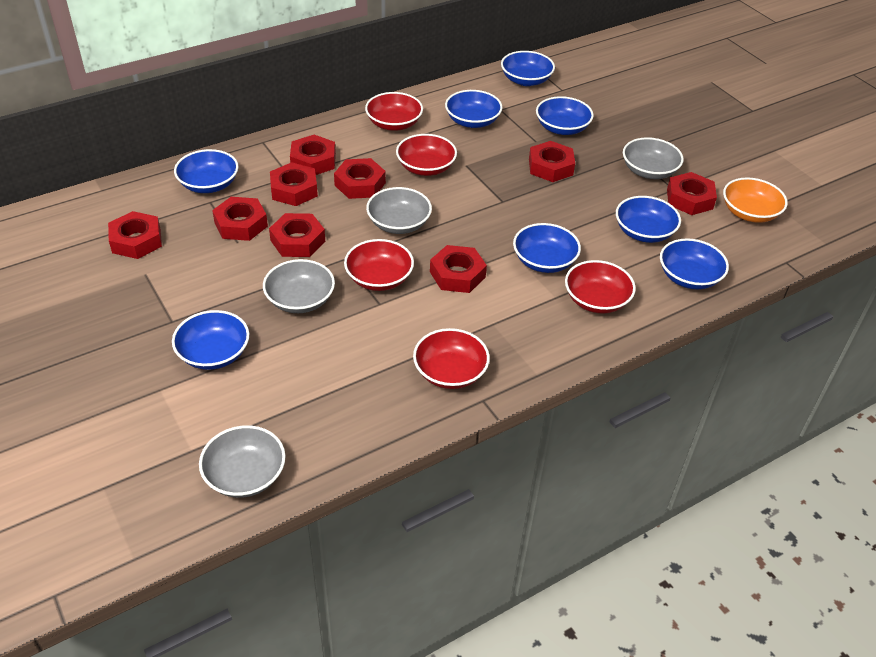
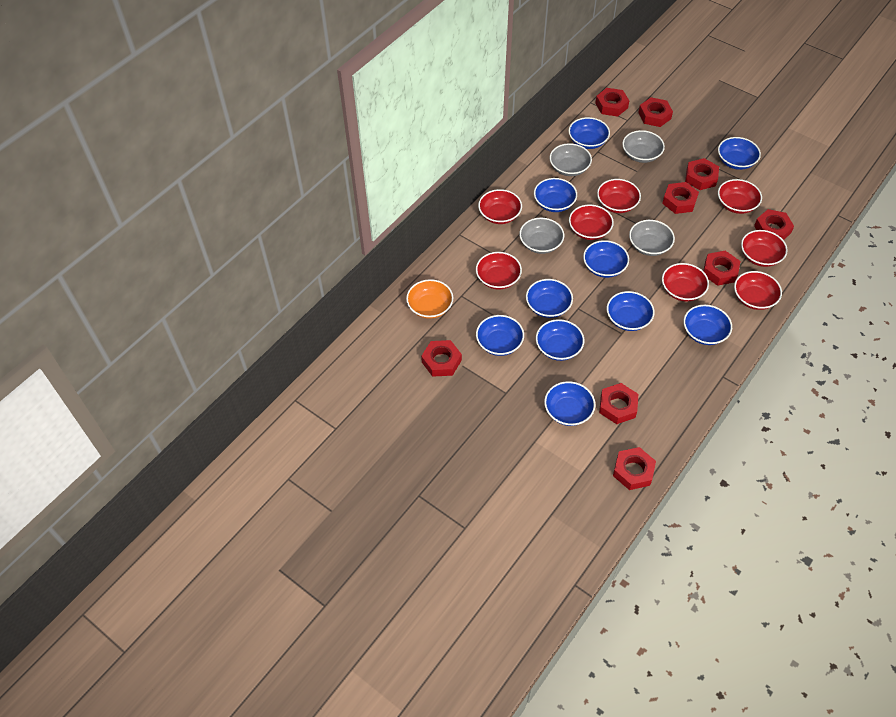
blue bowl: [172,310,249,370] [174,149,239,193] [445,90,502,128] [501,51,555,86] [513,223,581,273] [536,96,594,135] [616,196,681,243] [660,238,729,289] = 8 -> [476,315,524,356] [526,279,573,318] [534,178,577,212] [536,319,584,361] [544,381,596,426] [568,117,610,149] [583,240,629,278] [607,291,655,331] [684,305,732,345] [718,137,761,170] = 10
red bowl: [344,239,414,291] [365,92,423,131] [396,134,457,176] [413,328,490,389] [565,260,636,313] = 5 -> [476,252,522,290] [478,189,522,224] [569,204,614,240] [597,179,641,213] [662,263,709,302] [718,179,762,214] [734,271,782,310] [741,230,788,267] = 8

